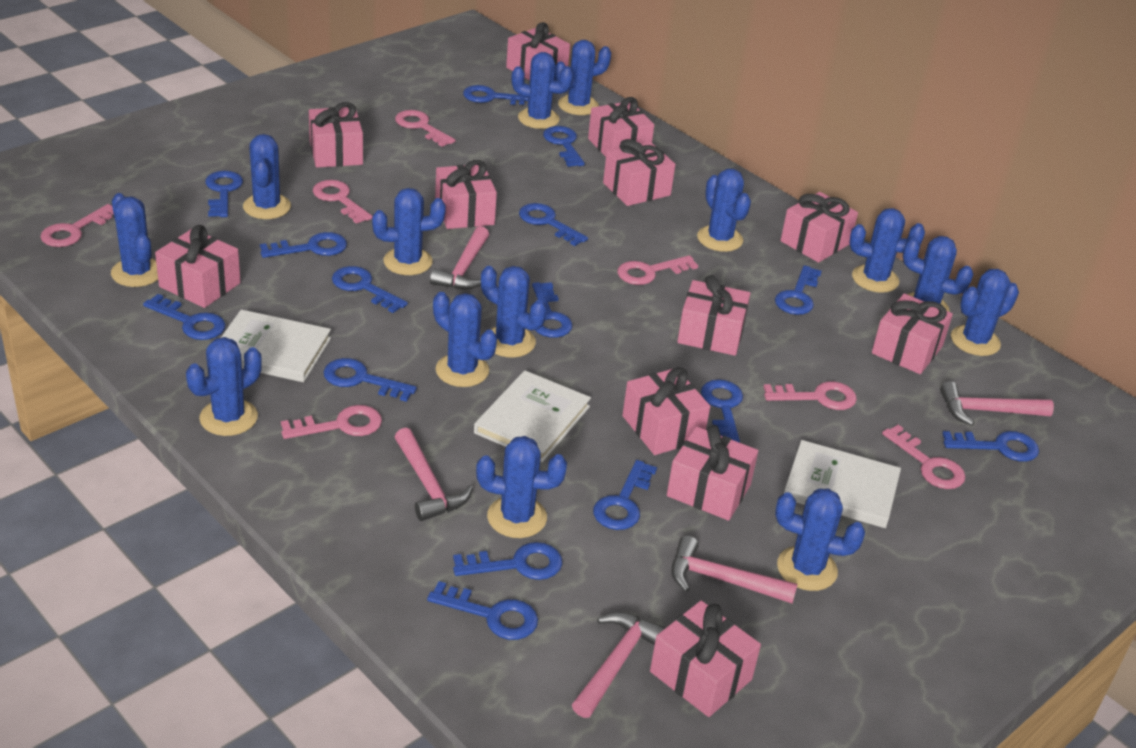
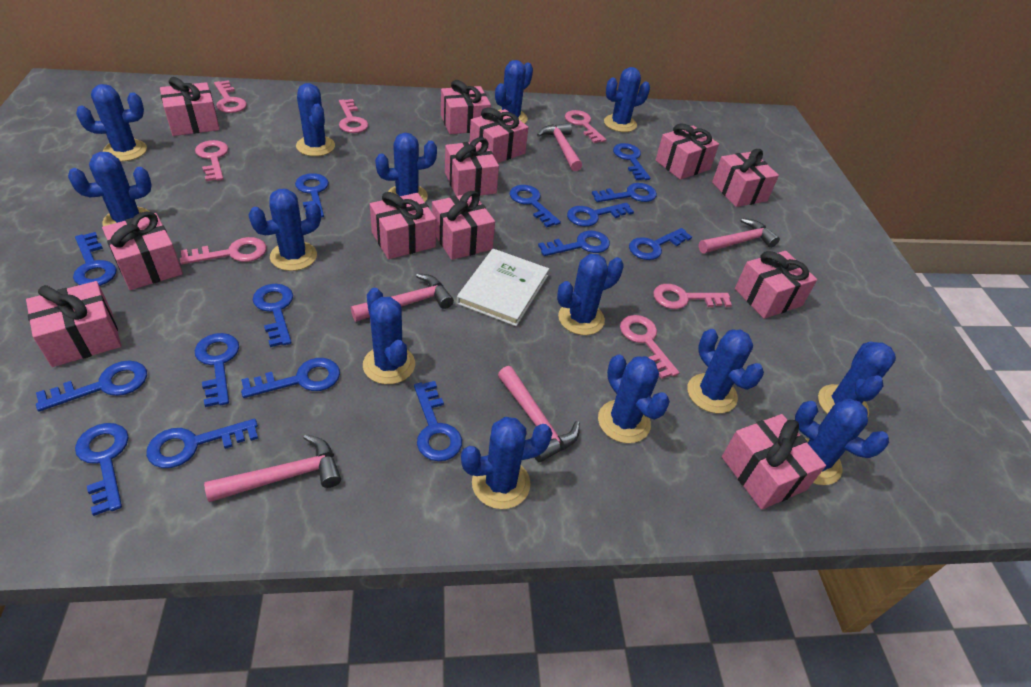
white book: [221,309,331,382] [474,370,591,462] [784,440,901,528] = 3 -> [457,249,549,326] = 1

